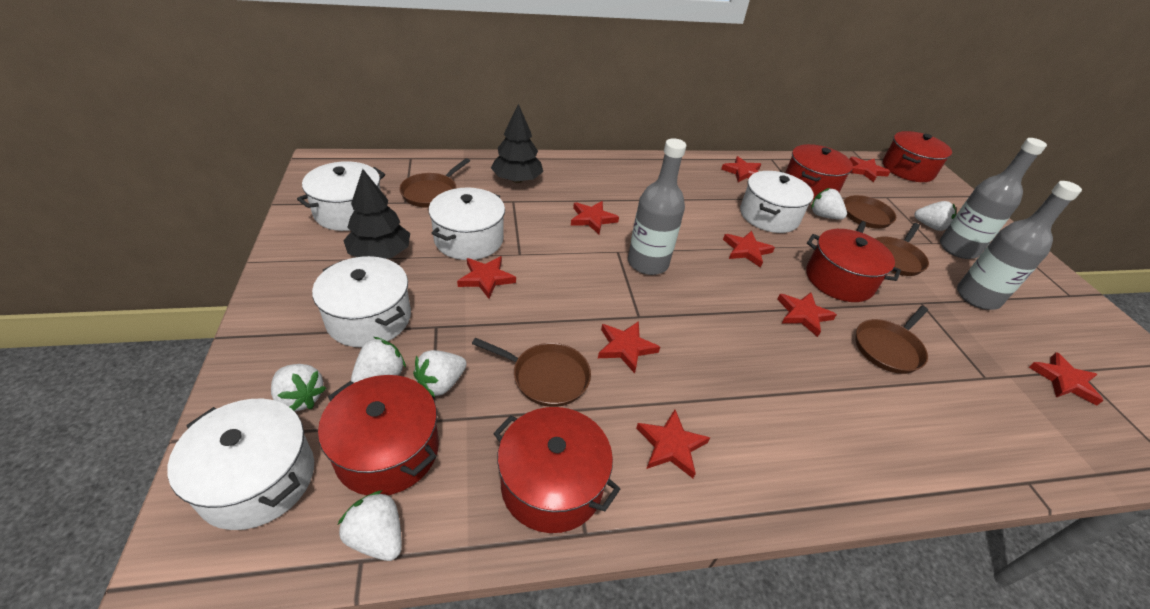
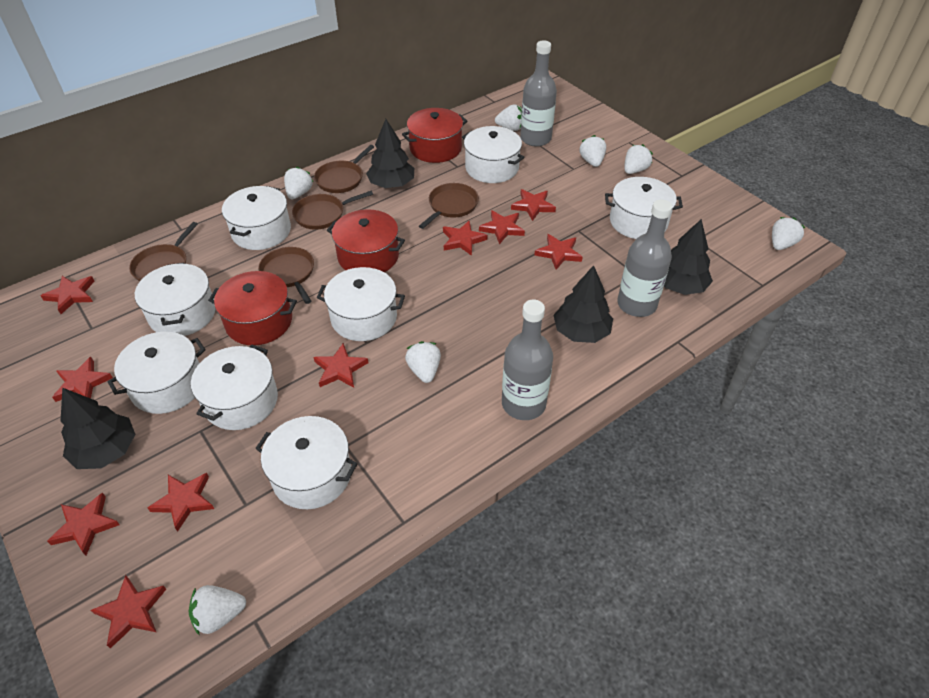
black tree: [343,169,410,259] [491,104,543,183] = 2 -> [60,388,135,469] [366,119,414,188] [553,265,613,343] [664,219,713,295] = 4
red pot: [318,375,439,495] [493,407,620,533] [785,144,853,199] [806,229,901,302] [883,131,952,182] = 5 -> [208,271,297,345] [327,209,405,272] [402,108,467,163] = 3
red star: [457,256,516,299] [571,201,619,234] [598,321,660,373] [636,410,710,478] [722,156,761,182] [723,231,775,268] [777,292,837,337] [850,156,891,182] [1029,352,1104,406] = 9 -> [41,276,94,314] [47,493,120,555] [52,357,113,402] [91,575,166,649] [148,473,214,532] [313,343,368,388] [443,221,487,256] [479,210,525,244] [511,189,556,221] [535,234,583,270] = 10
white pot: [167,399,314,530] [297,161,385,231] [312,256,411,347] [429,187,505,260] [740,171,814,233] = 5 -> [108,332,206,414] [135,262,215,336] [191,345,278,430] [222,186,291,250] [255,416,358,509] [317,267,405,341] [462,126,525,183] [605,177,683,239] = 8
white strawberry: [271,364,326,411] [338,490,402,561] [351,337,406,383] [413,350,467,397] [811,188,847,220] [914,201,956,231] = 6 -> [189,585,246,635] [284,166,313,199] [405,341,441,383] [495,104,522,131] [579,135,606,167] [624,144,653,174] [772,217,806,250] = 7

